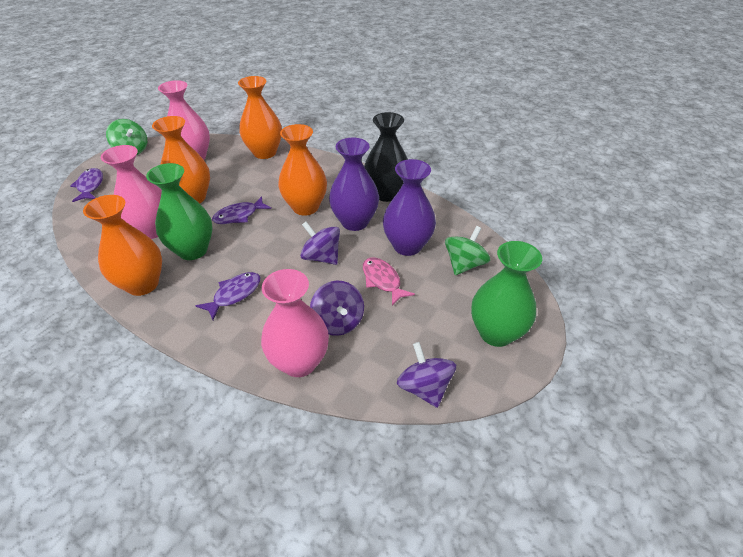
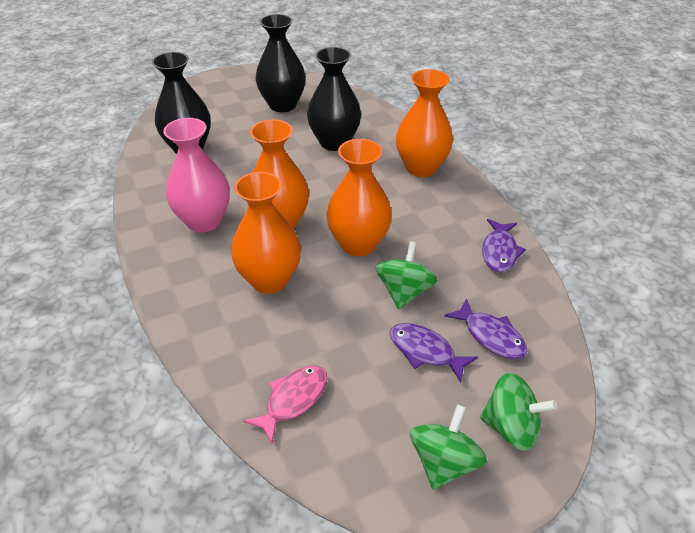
black vase: [364,112,408,202] = 1 -> [152,52,211,154] [256,14,306,112] [307,47,361,151] = 3
green spinning top: [106,119,147,155] [445,226,490,275] = 2 -> [375,241,438,309] [410,404,487,490] [480,373,557,451] = 3
green vase: [146,163,213,260] [471,241,542,347] = 2 -> none = 0
pink vase: [101,145,162,239] [158,80,210,159] [261,269,329,377] = 3 -> [163,118,230,233] = 1
purple spinning top: [300,222,340,265] [310,281,364,336] [397,342,456,408] = 3 -> none = 0
purple vase: [329,138,379,231] [383,159,436,256] = 2 -> none = 0

